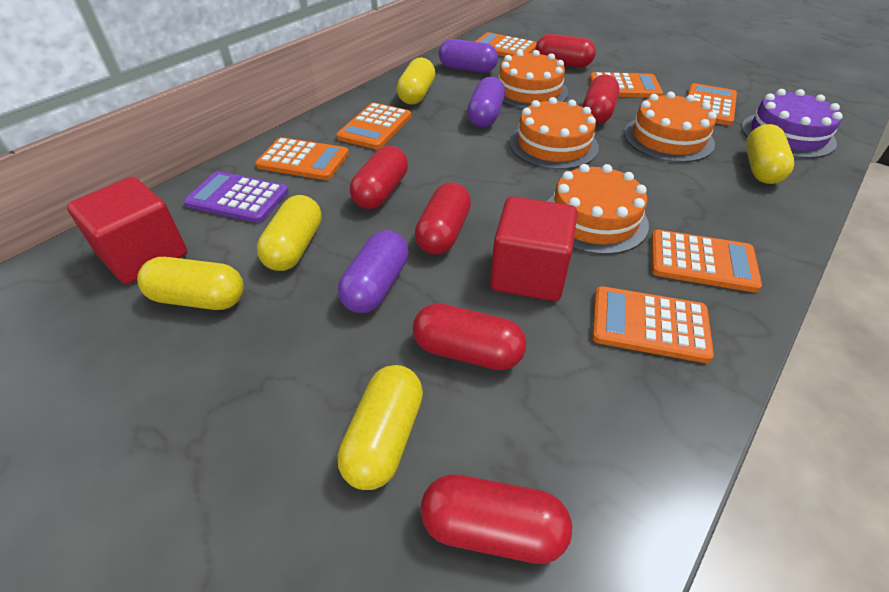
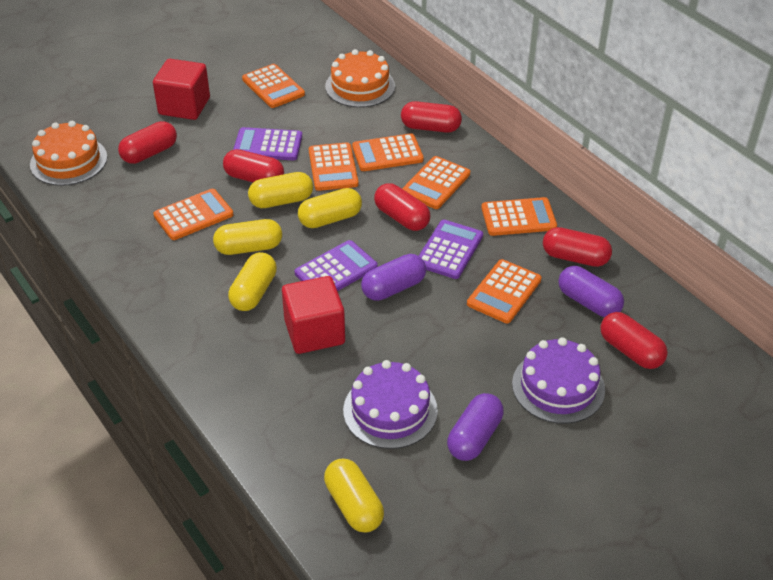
orange cake: [499,50,568,109] [509,97,599,170] [546,164,649,255] [624,92,717,163] = 4 -> [30,121,107,186] [325,49,395,108] = 2
purple cake: [741,89,842,158] = 1 -> [343,360,438,449] [512,337,605,424] = 2
purple calculator: [184,171,289,223] = 1 -> [233,127,302,160] [294,240,378,291] [419,220,483,279] = 3

